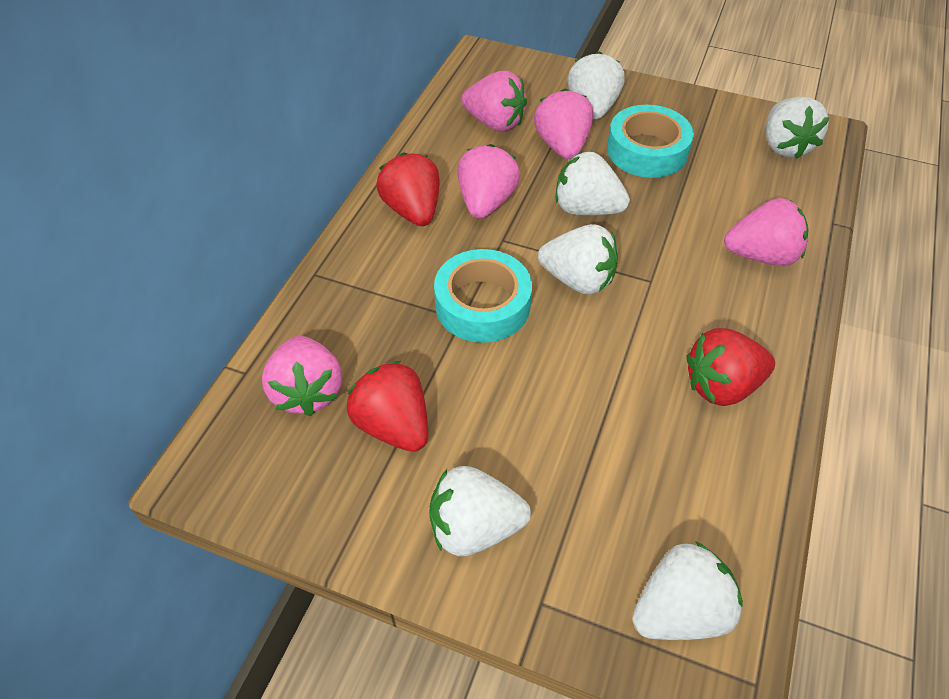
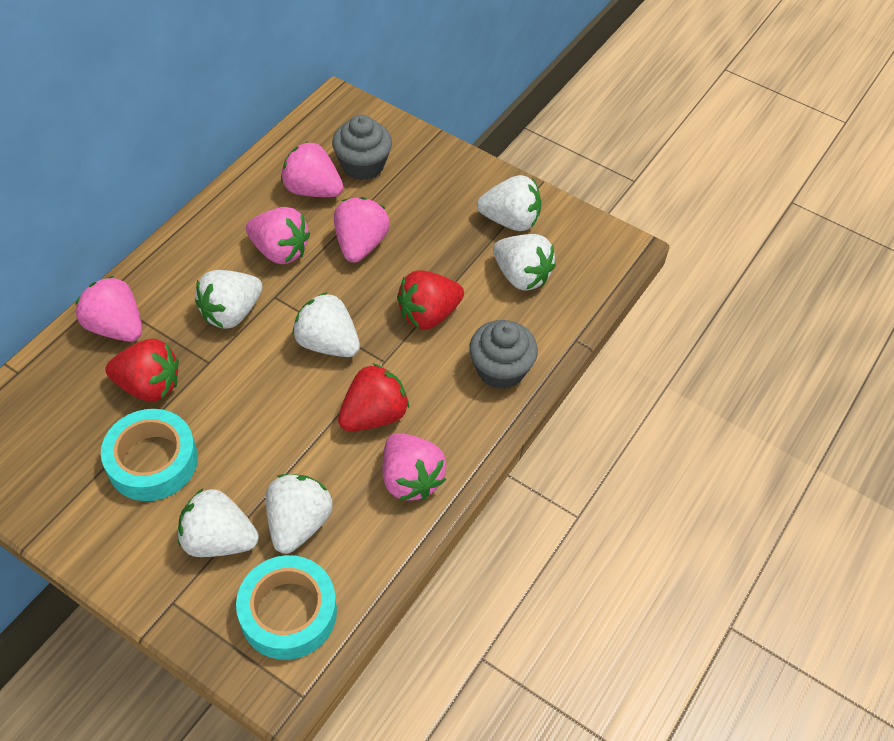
grey cupcake: none = 0 -> [332,115,392,180] [469,320,538,389] = 2

